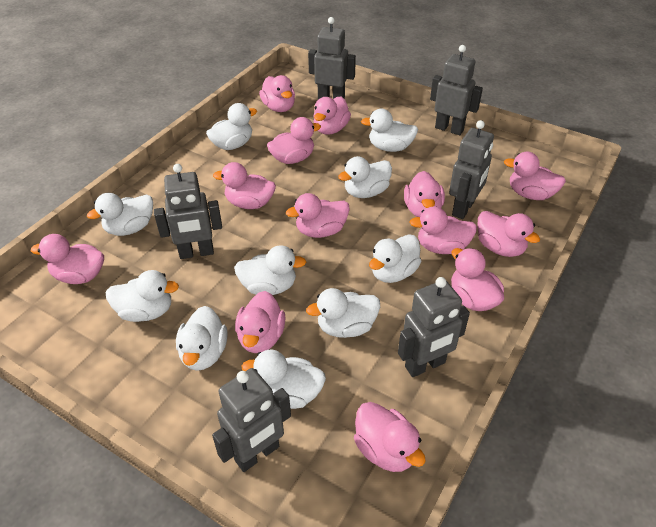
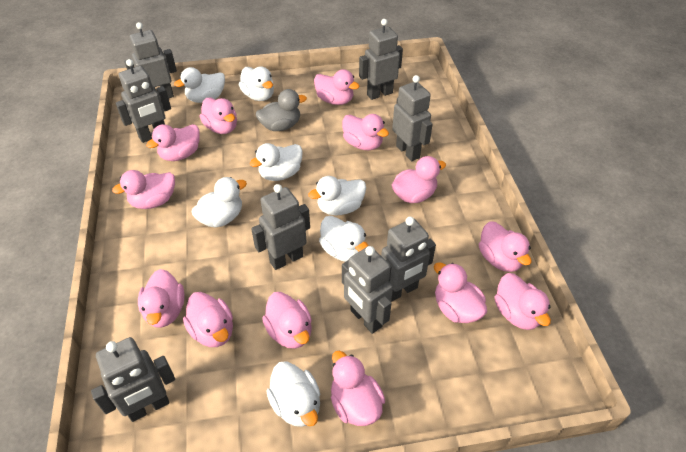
grey duck: none = 0 -> [256,89,307,131] = 1
grey robot: [154,164,222,259] [212,368,291,472] [308,17,356,100] [398,277,470,377] [430,45,483,135] [449,120,494,219] = 6 -> [91,337,175,422] [116,59,171,143] [124,22,177,98] [251,184,310,270] [342,246,393,334] [359,19,403,100] [381,217,436,302] [392,75,433,161] = 8
white duck: [87,193,153,236] [106,270,179,322] [176,306,228,371] [206,103,257,150] [234,245,306,295] [241,350,326,409] [306,288,380,338] [338,156,392,198] [361,109,418,152] [369,234,421,283] = 10 -> [174,67,225,103] [191,177,247,228] [239,66,274,101] [250,143,303,181] [266,361,320,427] [308,176,366,216] [319,216,369,262] = 7

